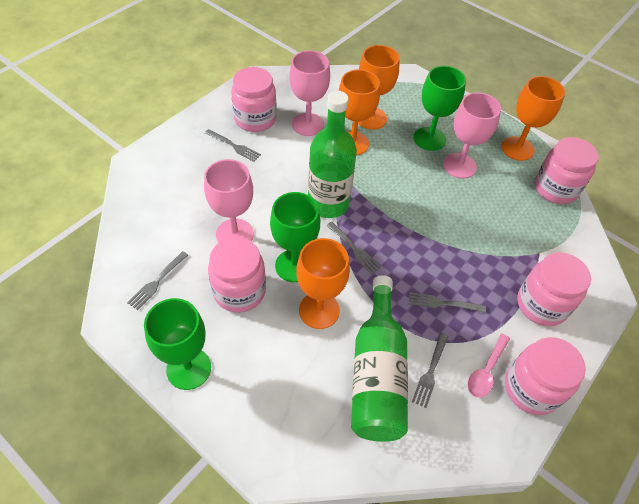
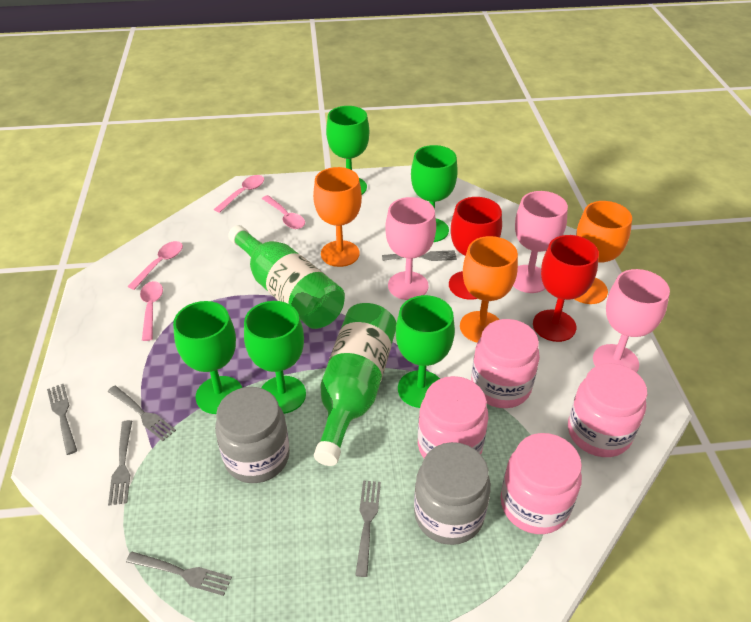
green goblet: [144,298,211,390] [270,192,320,283] [414,66,466,151] = 3 -> [173,301,242,414] [244,301,306,414] [326,106,369,194] [396,295,455,408] [411,145,458,242] = 5
grey fork: [127,251,188,310] [205,129,261,162] [326,222,381,274] [409,292,486,313] [412,333,448,408] = 5 -> [47,384,77,455] [108,386,176,441] [108,420,132,505] [126,552,232,596] [355,481,381,577] [382,250,457,261] = 6
grey jar: none = 0 -> [215,387,290,483] [414,442,491,545] = 2
orange goblet: [296,238,350,329] [338,69,380,155] [358,45,400,130] [501,76,565,161] = 4 -> [313,167,362,267] [460,236,518,342] [575,201,632,304] = 3
pink jar: [208,237,266,313] [231,67,277,132] [505,337,586,415] [517,252,591,326] [535,137,599,204] = 5 -> [418,376,488,458] [471,319,540,408] [501,433,582,534] [568,363,647,457] = 4
pink spoon: [467,333,510,398] = 1 -> [127,241,183,290] [140,281,163,341] [214,175,264,213] [262,195,305,229] = 4
red goblet: none = 0 -> [449,197,502,300] [533,235,599,342] = 2

